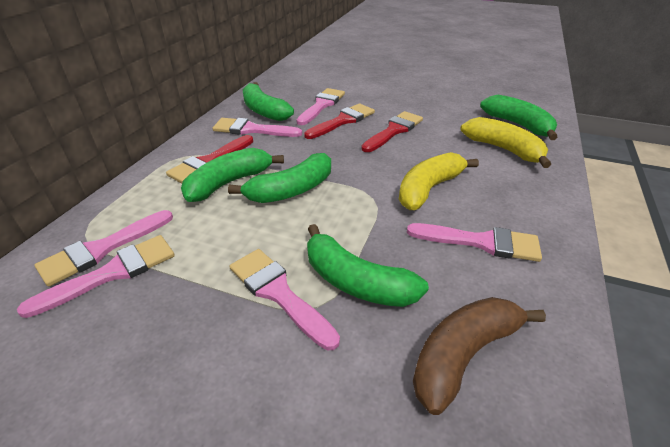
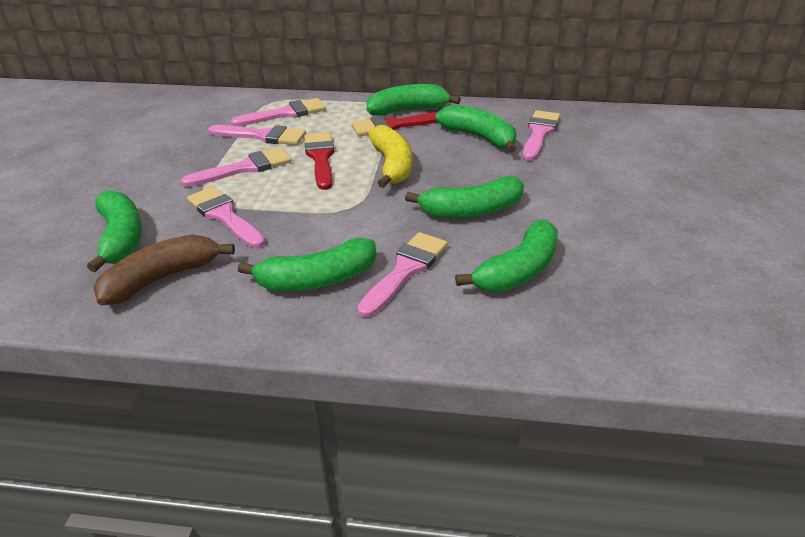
green banana: [181,148,284,202] [228,153,331,203] [242,82,294,121] [307,224,429,307] [480,95,557,140] = 5 -> [87,190,142,272] [238,238,376,291] [367,84,461,116] [405,176,524,218] [435,105,516,153] [455,219,558,292] = 6
red brush: [166,135,253,184] [304,103,375,139] [361,111,423,152] = 3 -> [304,133,334,190] [352,112,438,136] = 2
yellow banana: [399,152,479,210] [460,117,551,168] = 2 -> [368,125,412,188] = 1

